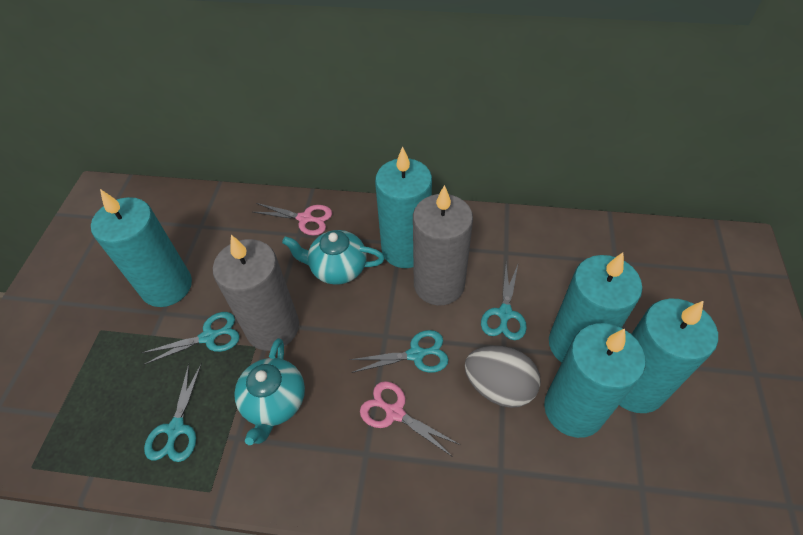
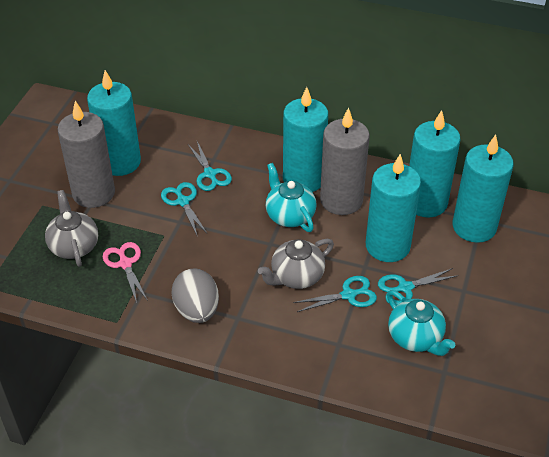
grey teapot: none = 0 -> [45,190,98,267] [258,239,334,289] = 2
pink scissors: [253,203,332,236] [360,381,460,457] = 2 -> [103,242,148,303] = 1

